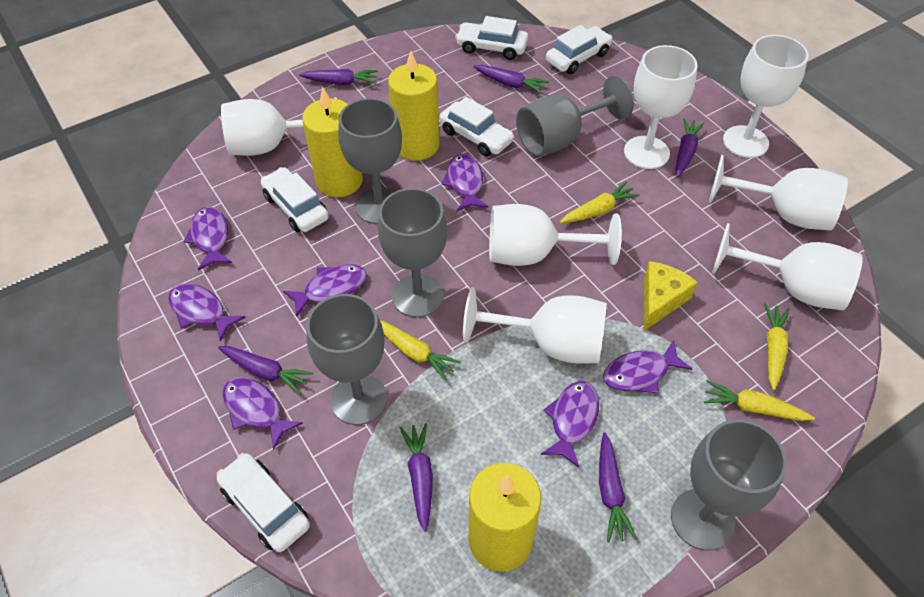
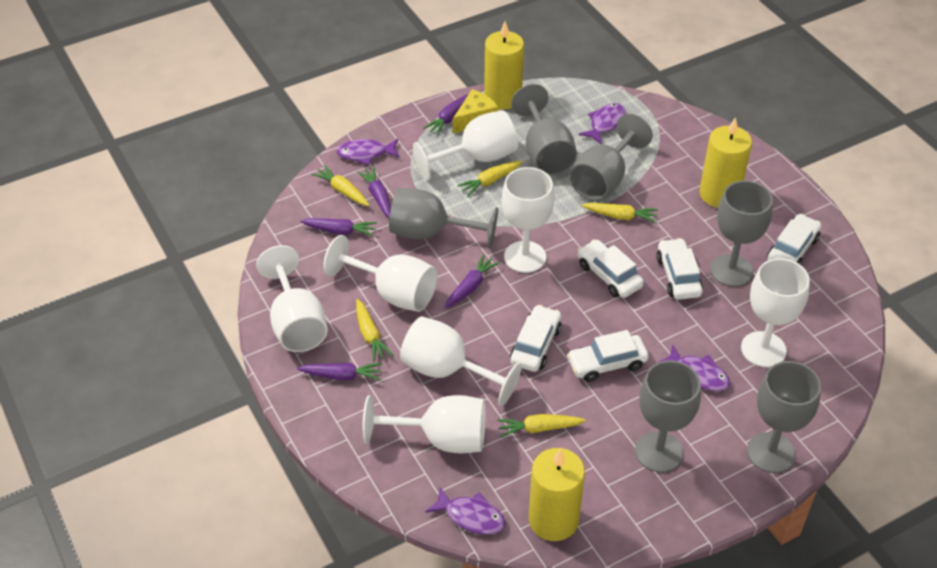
grey goblet: [306,294,388,425] [338,98,402,224] [378,188,447,318] [516,75,634,156] [671,419,787,550] = 5 -> [389,188,498,249] [511,84,577,175] [569,114,653,201] [635,360,701,473] [710,181,773,287] [747,361,821,473] = 6
purple carrot: [218,346,313,395] [299,69,378,85] [400,423,433,532] [473,65,549,94] [599,432,637,542] [675,118,704,177] = 6 -> [297,363,382,380] [300,218,377,237] [357,167,391,218] [423,94,468,136] [445,254,500,308] = 5
purple fish: [168,283,246,342] [183,207,232,271] [222,377,303,450] [283,264,367,317] [441,154,488,211] [541,381,599,468] [603,340,692,394] = 7 -> [336,139,400,165] [425,486,506,535] [579,103,626,144] [659,345,730,391] = 4
yellow carrot: [380,321,461,381] [560,181,640,223] [704,380,815,421] [764,303,790,390] = 4 -> [311,165,369,206] [356,299,393,362] [457,161,523,196] [497,414,586,438] [581,203,658,223] = 5

